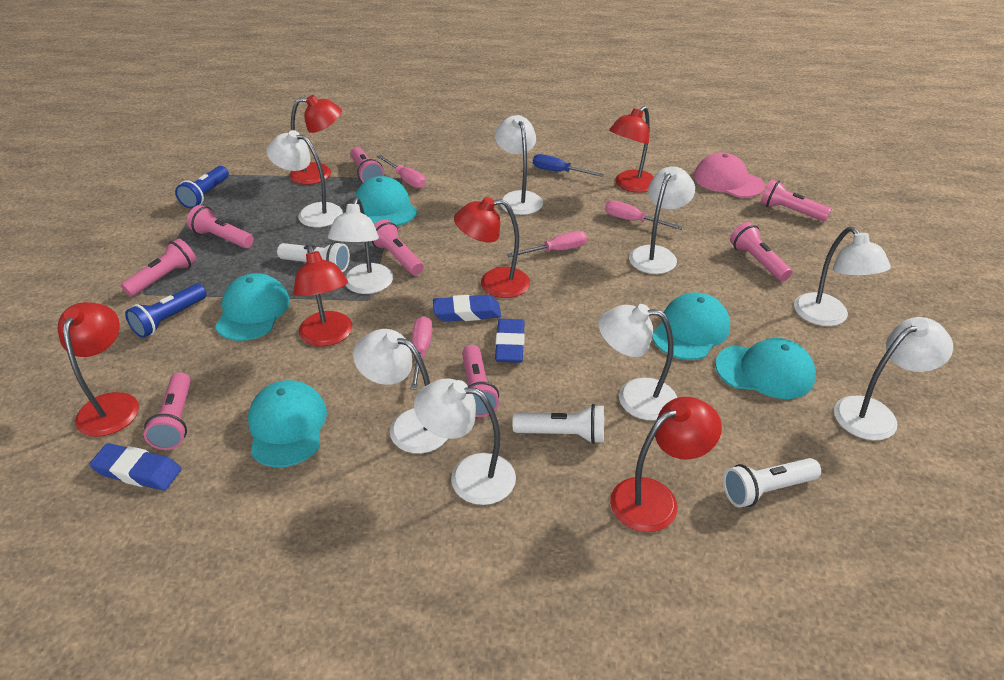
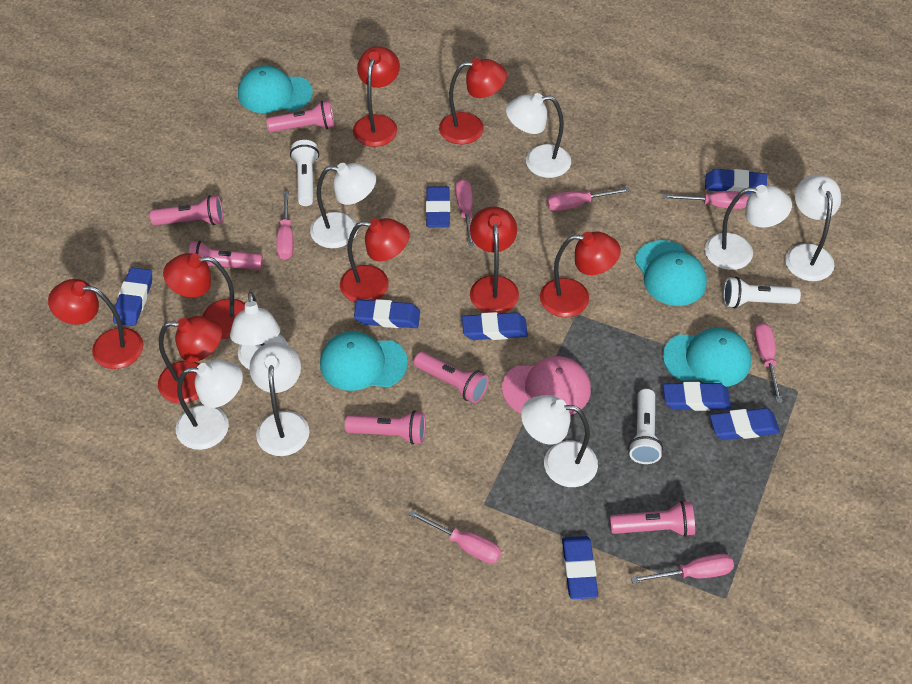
blue eraser: [89,443,181,491] [433,295,501,322] [495,319,525,363] = 3 -> [113,267,152,326] [354,299,420,328] [426,186,450,227] [462,312,528,340] [562,536,598,599] [663,382,731,411] [705,169,767,194] [710,408,780,440] = 8
blue flashlight: [125,284,207,338] [175,166,229,209] = 2 -> none = 0
blue screwdriver: [533,154,604,177] = 1 -> none = 0
pink flashlight: [121,238,196,297] [144,372,191,450] [187,205,254,248] [350,147,384,183] [372,219,424,275] [462,345,499,417] [730,222,792,282] [760,179,831,221] = 8 -> [150,195,223,225] [189,241,263,270] [266,101,335,132] [345,410,426,445] [414,352,489,403] [610,501,695,537] = 6
pink screwdriver: [377,155,426,189] [411,316,432,390] [507,231,587,257] [605,200,683,230] = 4 -> [276,191,293,260] [408,510,501,563] [455,179,474,247] [547,187,630,211] [631,554,734,583] [663,191,749,209] [754,323,782,403] = 7
red lamp: [58,302,139,437] [289,95,342,185] [294,245,353,346] [454,197,530,298] [609,106,654,193] [610,397,722,532] = 6 -> [48,279,143,369] [158,316,222,404] [163,253,245,339] [340,218,409,303] [353,46,400,147] [439,58,507,144] [470,206,519,314] [540,231,621,317] = 8
turquoise cap: [215,273,290,341] [248,380,327,467] [355,176,417,226] [652,292,730,360] [715,338,816,399] = 5 -> [238,66,313,113] [320,331,408,391] [635,240,707,306] [663,328,751,387] = 4
white lamp: [267,130,343,227] [328,198,393,294] [353,329,448,454] [414,379,516,505] [495,115,543,215] [598,304,677,420] [629,167,695,274] [794,227,891,326] [834,317,953,440] = 9 -> [175,360,243,450] [230,292,288,370] [249,342,309,456] [310,163,376,248] [506,93,571,178] [521,395,598,487] [705,185,792,270] [785,175,841,281] = 8

